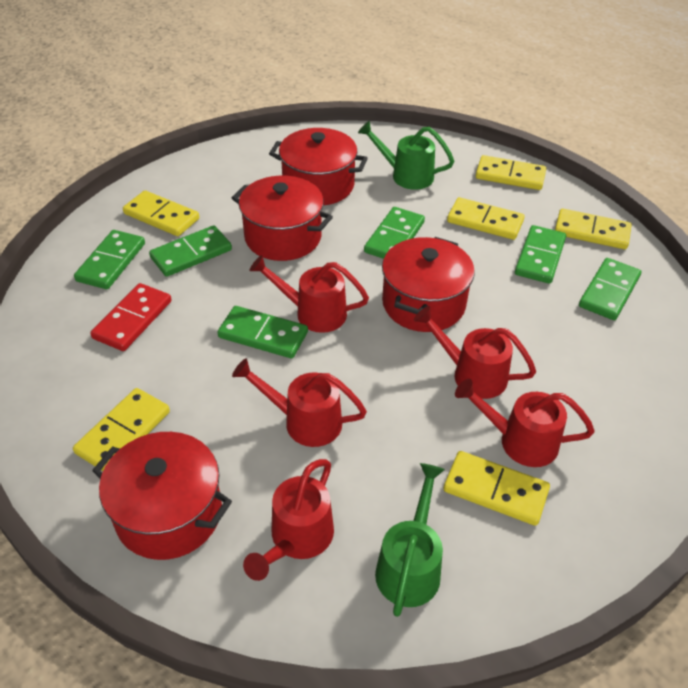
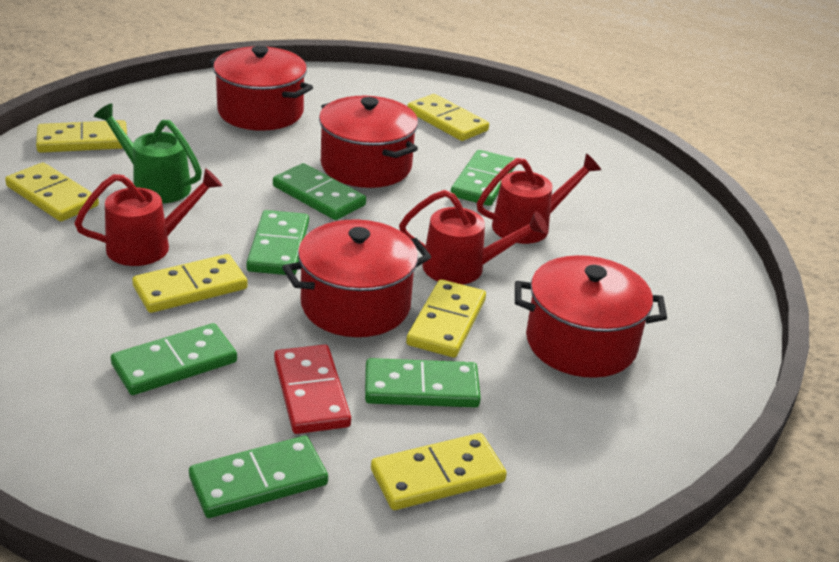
green watering can: [358,121,454,190] [375,463,445,617] = 2 -> [94,103,202,204] = 1
red watering can: [232,358,367,447] [243,459,334,581] [249,255,369,333] [414,306,536,399] [455,379,595,467] = 5 -> [74,168,222,266] [399,190,548,285] [477,153,601,244] = 3

